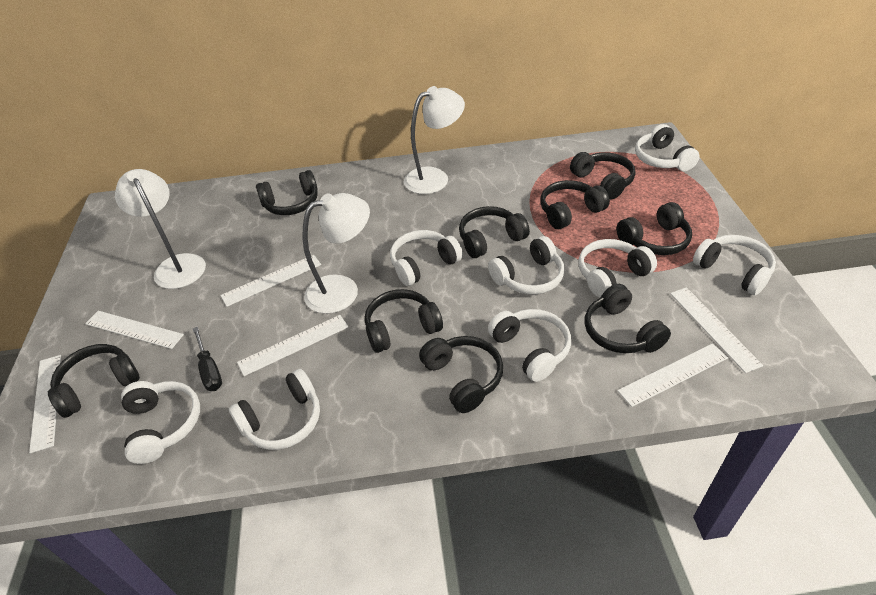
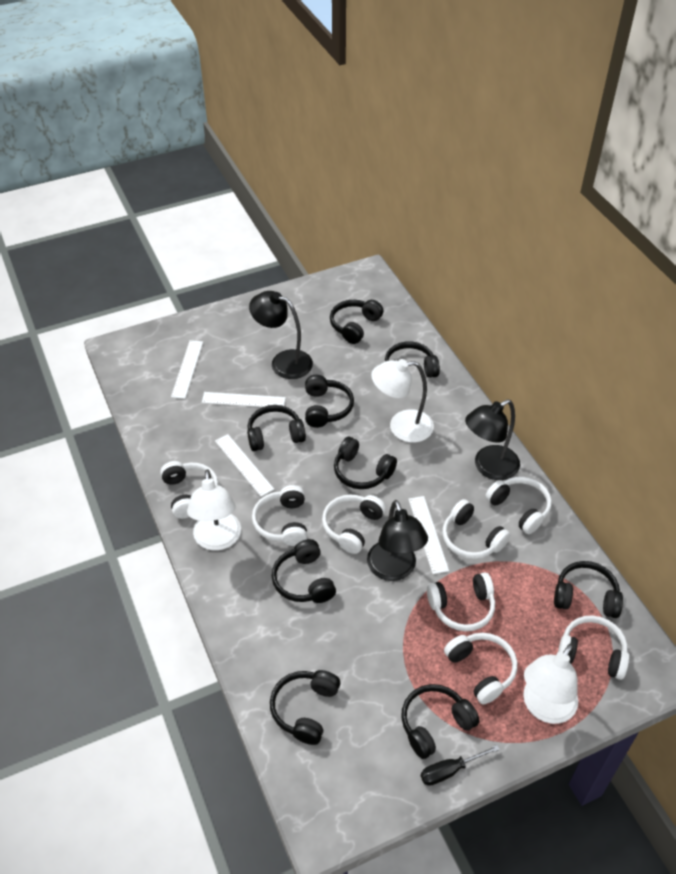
black lamp: none = 0 -> [249,291,313,379] [367,500,428,581] [465,399,520,480] = 3
white ruler: [29,355,61,454] [85,311,184,349] [220,255,321,307] [237,315,348,376] [617,344,728,407] [670,287,763,373] = 6 -> [171,340,203,399] [202,392,286,407] [215,434,274,497] [409,496,449,574] = 4

